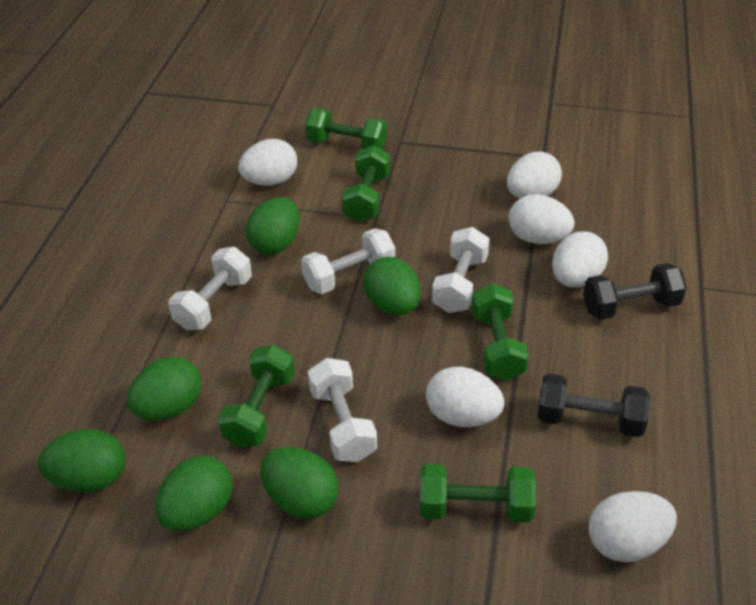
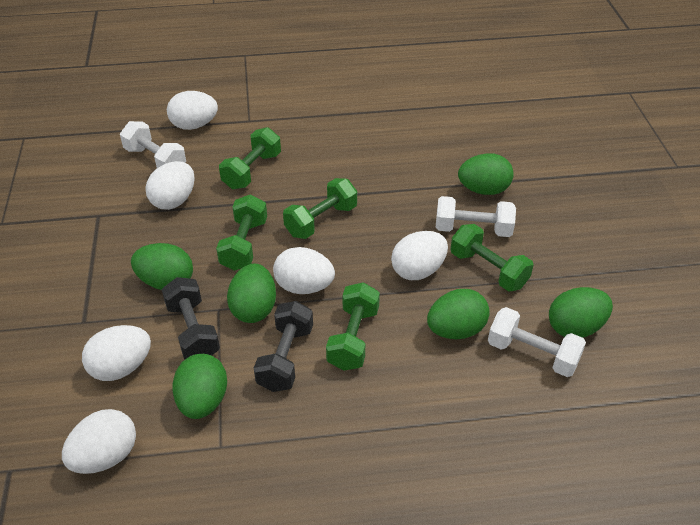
white dumbbell: [168,247,252,330] [301,228,395,294] [308,358,377,462] [432,227,490,313] = 4 -> [120,121,186,168] [436,196,516,237] [488,307,586,377] = 3

